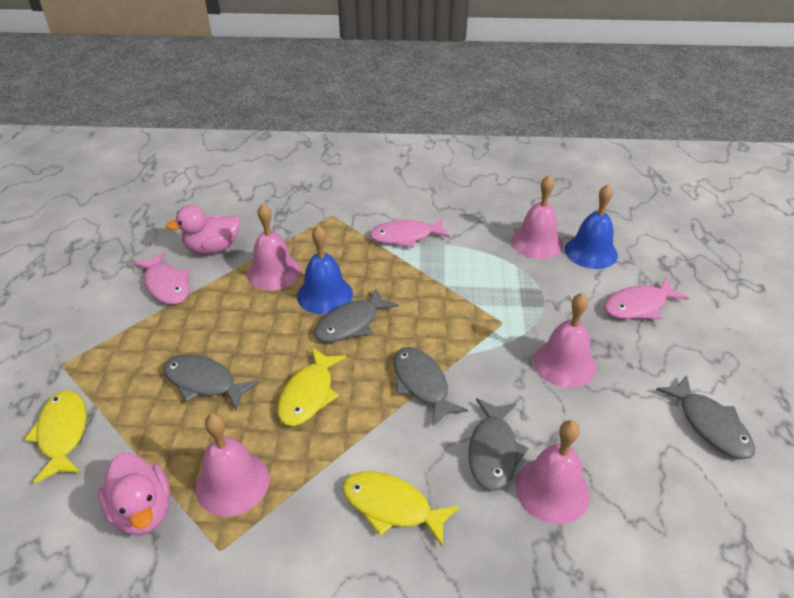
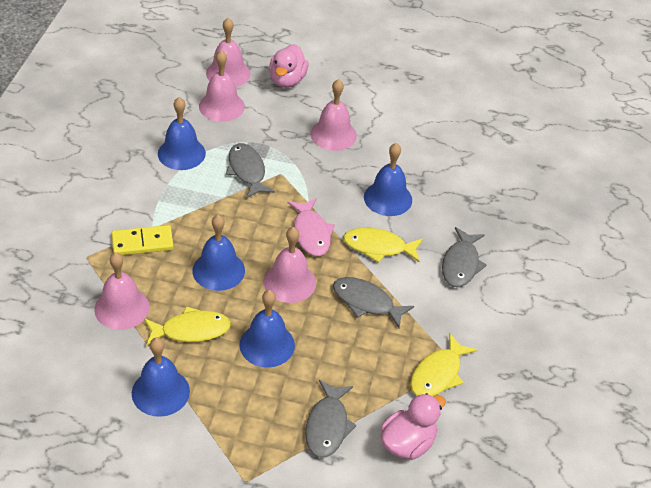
blue bell: [297,226,353,314] [565,184,618,269] = 2 -> [132,337,190,417] [158,97,206,170] [192,215,245,291] [239,290,295,368] [364,143,412,216] = 5
grey fish: [164,354,259,411] [314,288,399,342] [394,347,468,427] [469,398,529,491] [656,375,755,459] = 5 -> [226,143,275,199] [305,380,357,458] [333,277,414,328] [442,227,487,287] = 4
pink fish: [132,251,190,305] [369,218,450,248] [604,277,689,319] = 3 -> [287,198,335,256] = 1
yellow domino: none = 0 -> [112,225,174,255] = 1

